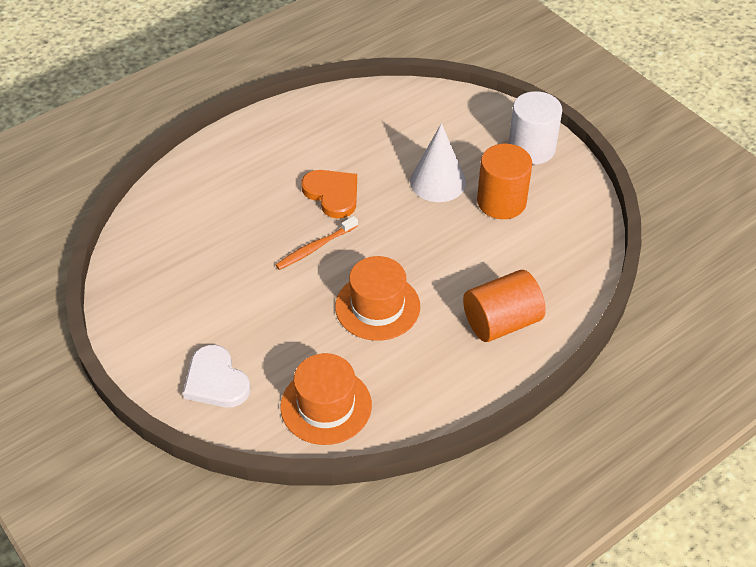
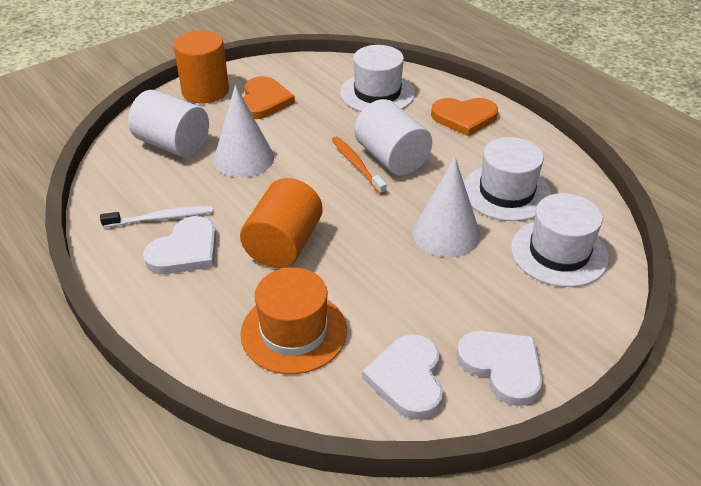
orange hat: [280,353,372,445] [335,256,420,341] = 2 -> [240,267,347,374] = 1
orange heart: [301,170,357,219] = 1 -> [243,76,295,119] [431,98,498,136] = 2
white cone: [410,123,466,202] = 1 -> [214,85,274,178] [413,158,480,257] = 2
white cylinder: [508,91,562,165] = 1 -> [128,90,209,157] [354,99,432,176] = 2
white hat: none = 0 -> [340,45,415,112] [464,137,551,221] [511,193,609,287] = 3
white heart: [183,345,250,407] = 1 -> [143,216,216,274] [362,334,443,420] [456,331,542,406] = 3
white toothbrush: none = 0 -> [100,206,213,228] = 1

